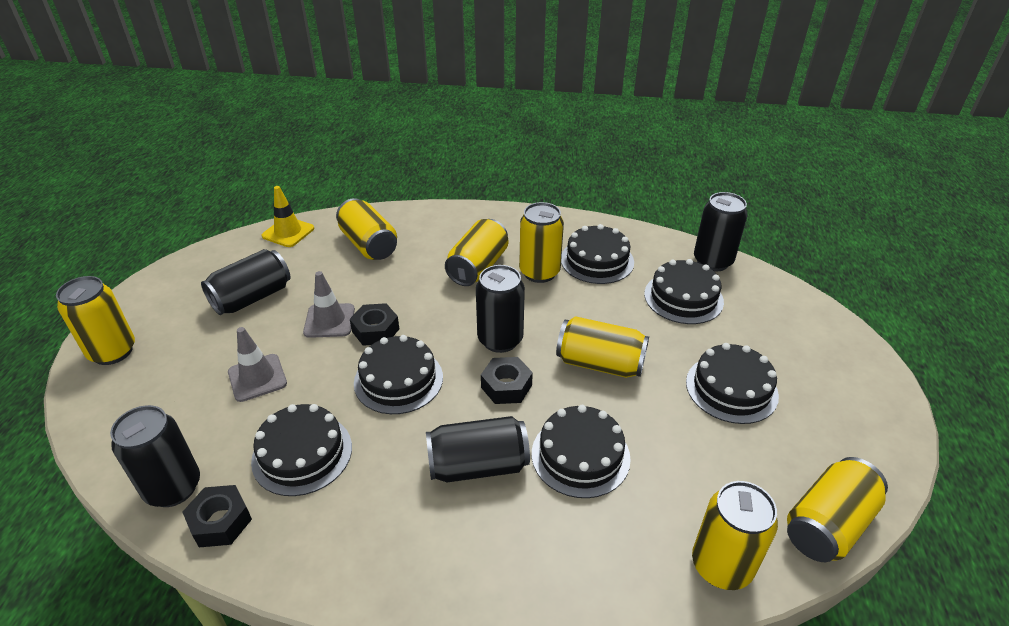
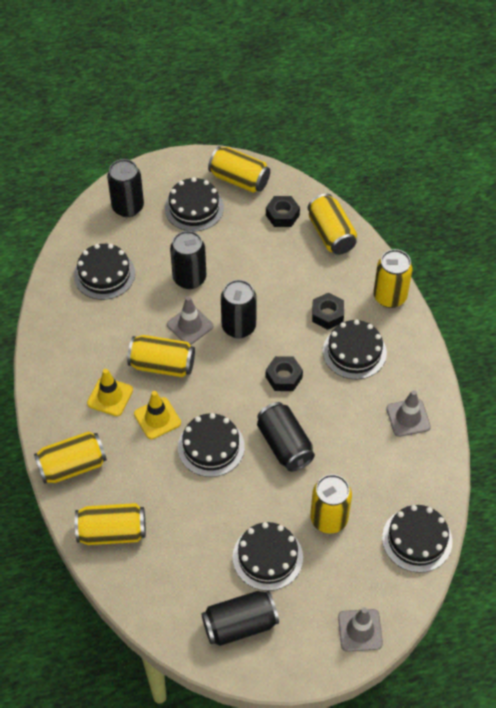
grey traffic cone: [228,327,287,402] [303,271,355,338] = 2 -> [167,296,213,345] [338,607,383,652] [386,390,431,437] = 3
yellow traffic cone: [261,186,314,247] = 1 -> [87,369,133,416] [134,391,181,439] = 2

